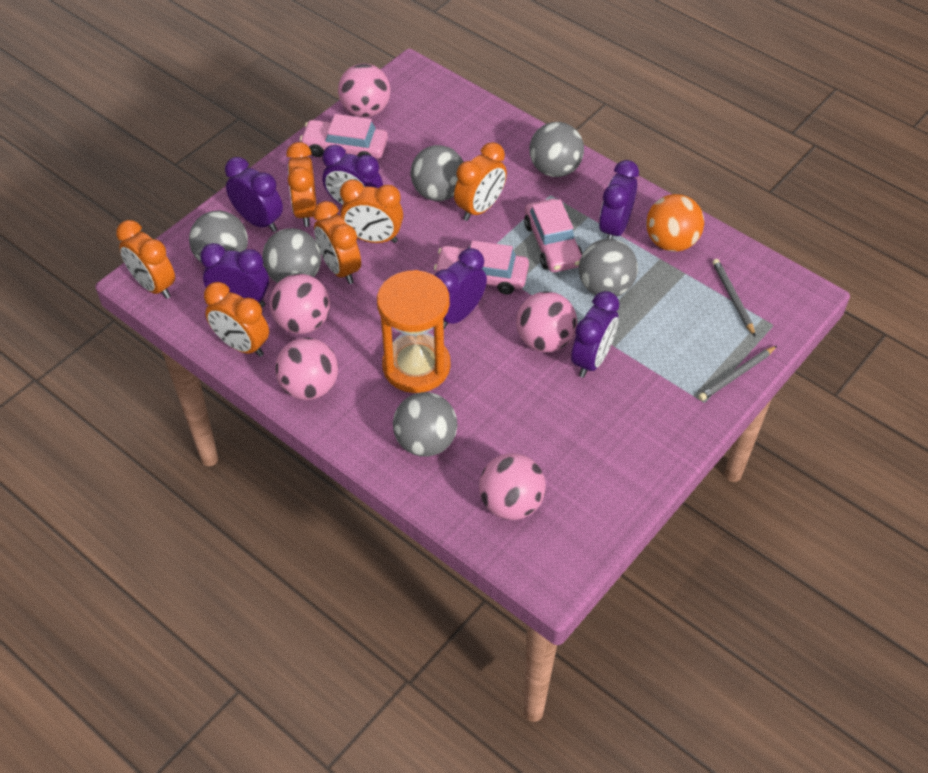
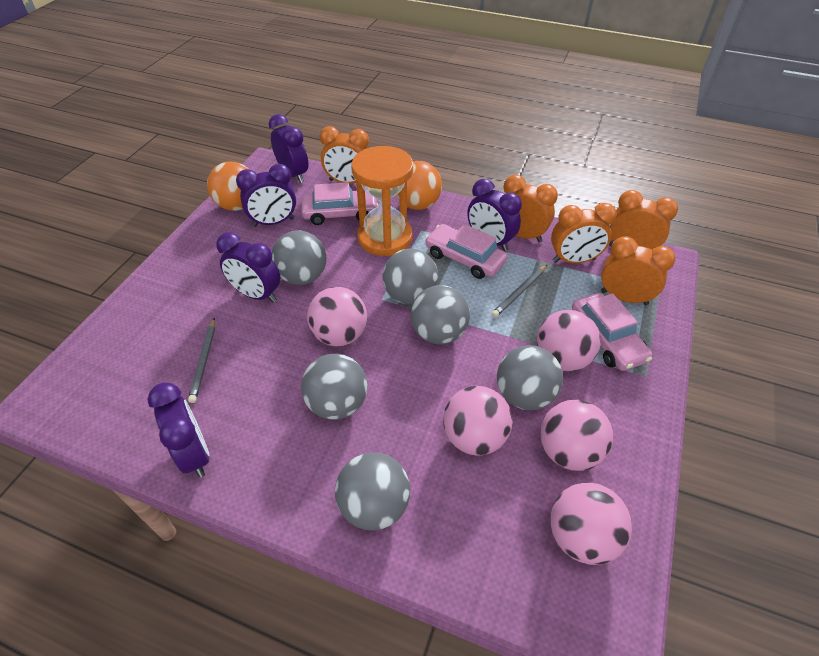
orange ball: [646,194,704,252] = 1 -> [207,162,248,211] [396,161,442,210] = 2
orange clock: [116,220,175,299] [204,282,269,357] [286,142,317,227] [313,201,361,284] [340,179,403,243] [454,142,507,221] = 6 -> [319,126,369,184] [503,175,558,242] [551,203,617,263] [601,236,676,305] [609,190,678,250] = 5
purple clock: [200,243,269,307] [225,157,283,232] [323,145,383,206] [435,248,487,329] [571,291,619,378] [599,160,639,239] = 6 -> [147,382,210,478] [216,232,280,303] [236,164,296,227] [269,114,308,183] [467,179,522,251] = 5

